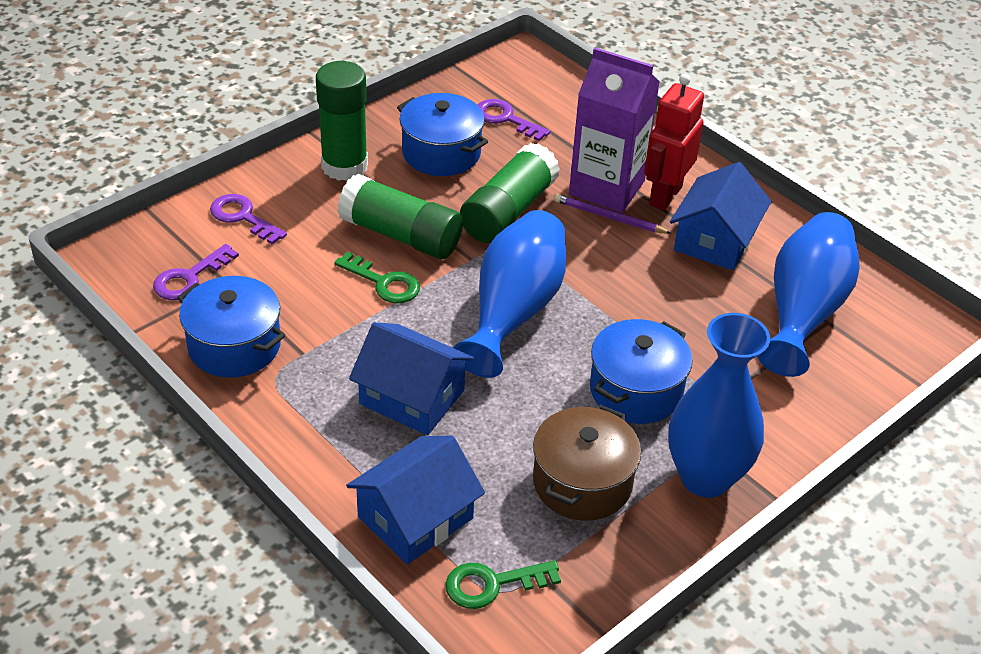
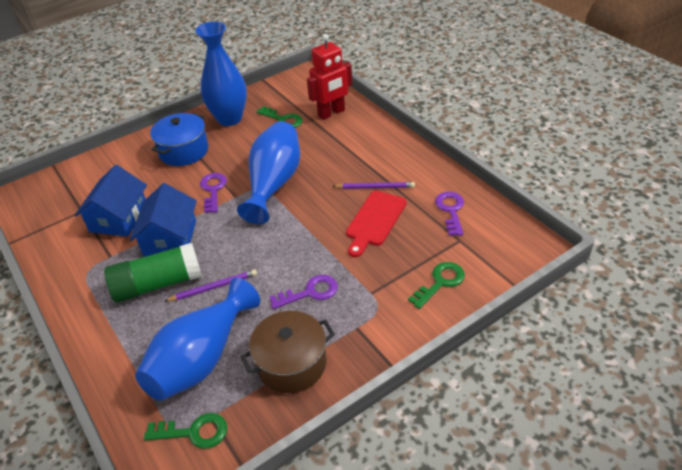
blue house: [346,436,485,564] [349,322,474,435] [670,162,772,270] = 3 -> [75,165,147,237] [130,183,196,256] = 2
blue pot: [177,276,286,378] [397,93,488,176] [590,319,693,424] = 3 -> [150,113,209,166] = 1
green glue stick: [316,61,368,181] [337,174,463,259] [460,143,560,243] = 3 -> [104,243,202,303] = 1
green key: [334,252,420,304] [445,560,561,609] = 2 -> [144,413,227,449] [256,106,303,128] [408,262,465,309] = 3
purple carton: [569,47,660,213] = 1 -> none = 0
purple pencil: [554,194,672,234] = 1 -> [165,270,257,301] [332,182,415,189] = 2
red cutting board: none = 0 -> [346,191,407,257] = 1

